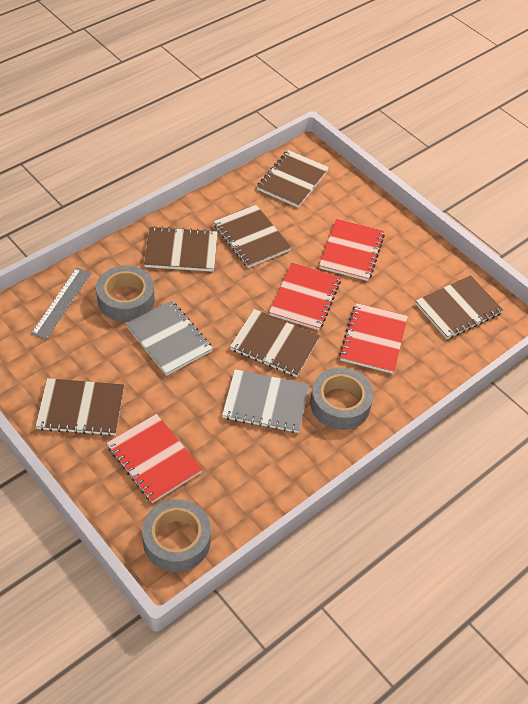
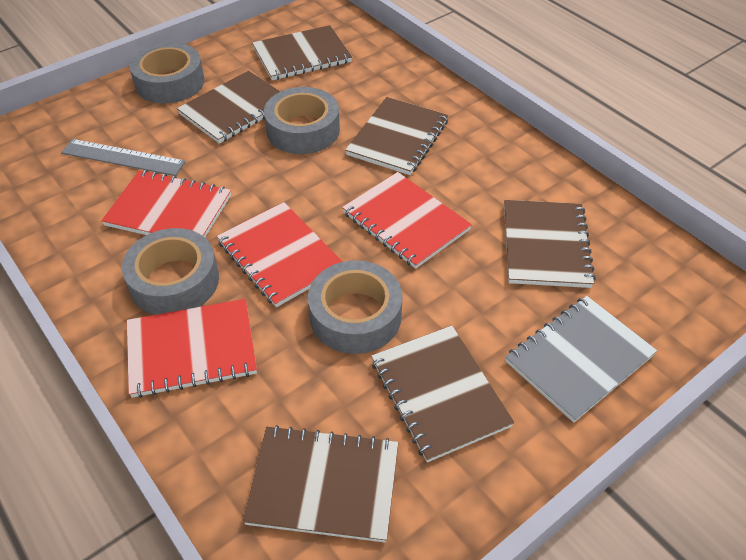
grey notebook: [126,301,213,376] [222,370,309,433] = 2 -> [505,296,657,423] = 1
grey tape: [96,265,155,322] [142,499,211,572] [310,367,373,430] = 3 -> [122,228,219,315] [129,42,205,103] [264,87,340,154] [308,260,403,354] = 4

